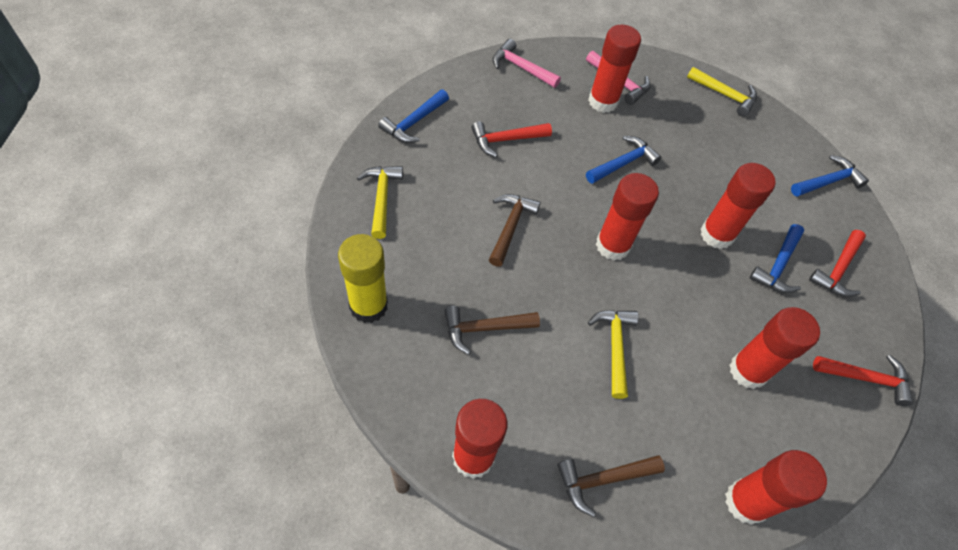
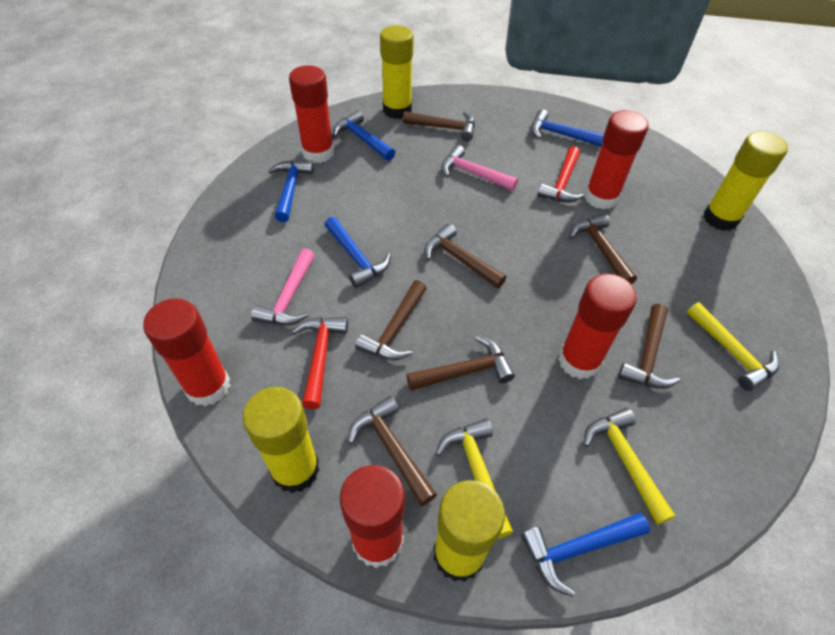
blue hammer: [378,90,449,143] [586,136,661,184] [750,224,804,293] [791,155,869,197] = 4 -> [268,160,314,222] [325,217,391,288] [333,110,395,161] [521,513,650,597] [531,109,604,146] = 5
brown hammer: [444,306,540,355] [489,194,541,267] [557,455,665,517] = 3 -> [348,396,437,506] [355,280,427,360] [403,111,475,142] [406,336,515,391] [424,223,507,288] [569,214,637,284] [618,304,680,389] = 7
red glue stick: [452,399,507,479] [588,25,641,113] [596,173,659,261] [700,163,776,249] [725,450,827,525] [730,307,820,389] = 6 -> [143,298,230,406] [289,65,334,163] [340,465,405,568] [558,274,637,379] [585,110,649,210] = 5
red hammer: [471,121,552,157] [809,230,866,297] [813,355,913,406] = 3 -> [292,317,348,409] [537,146,585,203] = 2
yellow glue stick: [338,234,388,323] = 1 -> [243,387,320,493] [380,25,414,119] [434,480,505,582] [703,131,788,231] = 4

